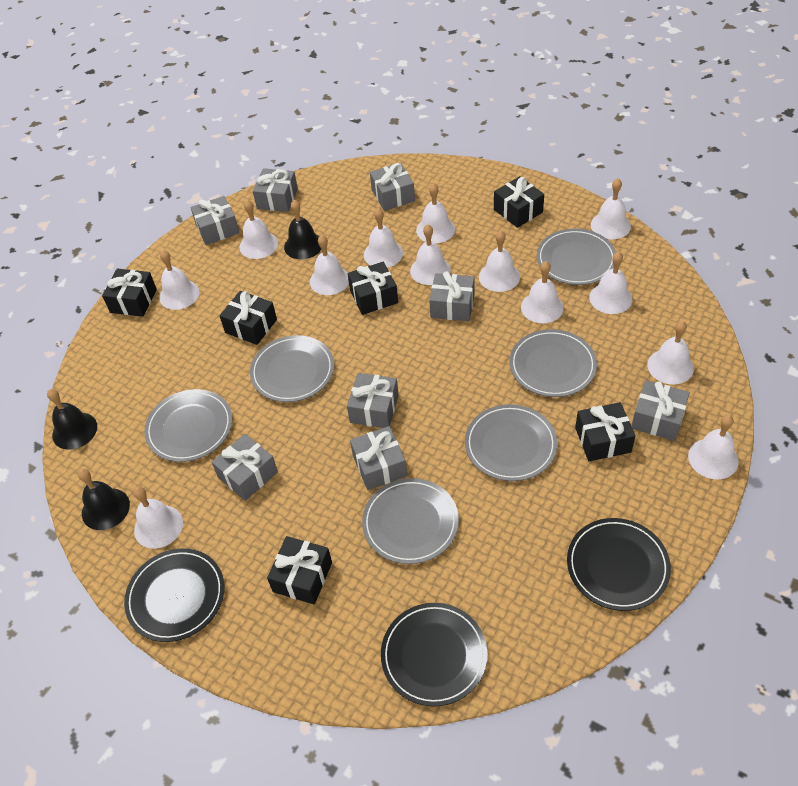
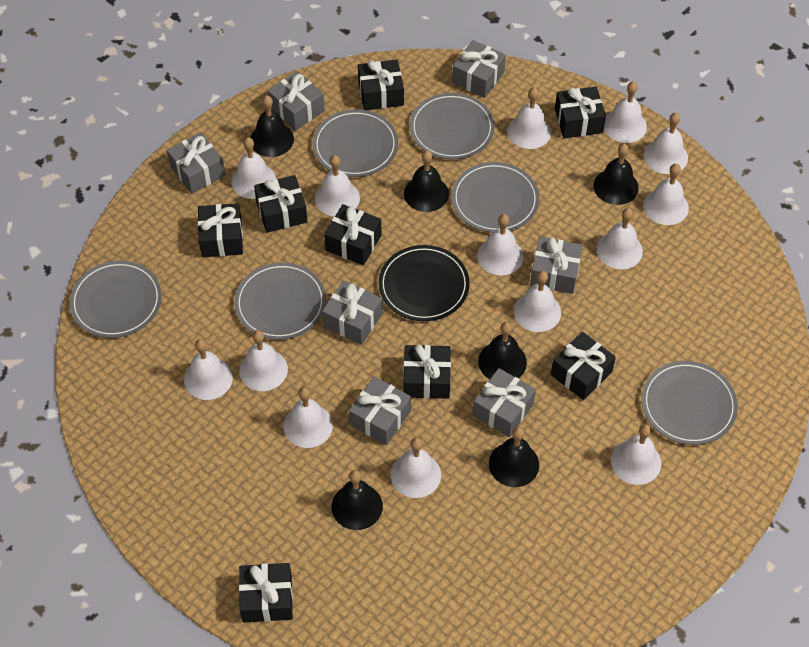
black bell: [47,389,97,450] [78,469,130,530] [284,200,321,259] = 3 -> [250,96,294,157] [332,470,383,530] [404,150,449,212] [478,322,527,379] [489,427,539,487] [594,143,639,205] = 6
black gift: [102,269,157,317] [219,291,277,345] [267,536,332,604] [347,262,398,315] [494,176,544,228] [575,402,635,461] = 6 -> [198,203,243,257] [239,563,293,623] [254,175,307,233] [324,204,382,265] [358,59,404,110] [403,345,451,399] [551,332,616,400] [555,87,606,138] = 8
black plate: [124,548,224,642] [381,603,488,707] [567,518,671,611] = 3 -> [379,245,470,321] = 1
grey gift: [190,196,239,245] [212,434,278,501] [253,168,298,212] [347,373,399,428] [350,426,407,490] [370,163,415,211] [429,271,474,321] [631,380,690,441] = 8 -> [167,132,225,194] [268,71,325,131] [322,280,382,345] [349,376,411,445] [452,40,506,98] [473,368,536,437] [530,237,583,294] = 7
white bell: [133,487,183,549] [159,250,200,310] [240,200,278,259] [310,235,349,295] [364,208,403,268] [410,224,451,285] [416,183,455,243] [479,230,520,292] [521,261,564,323] [589,252,632,314] [591,178,631,239] [647,321,694,384] [688,415,739,480] = 13 -> [184,339,233,400] [231,137,276,199] [239,330,288,391] [283,387,333,448] [315,155,360,217] [391,437,441,498] [477,214,524,275] [507,87,551,149] [514,271,561,332] [597,208,643,269] [604,81,647,143] [611,424,661,485] [643,164,689,225] [644,113,688,174] = 14

